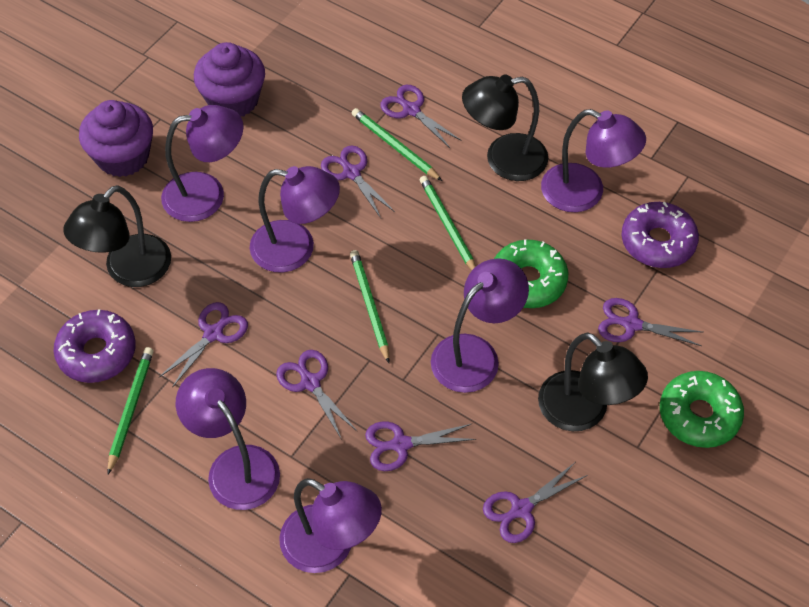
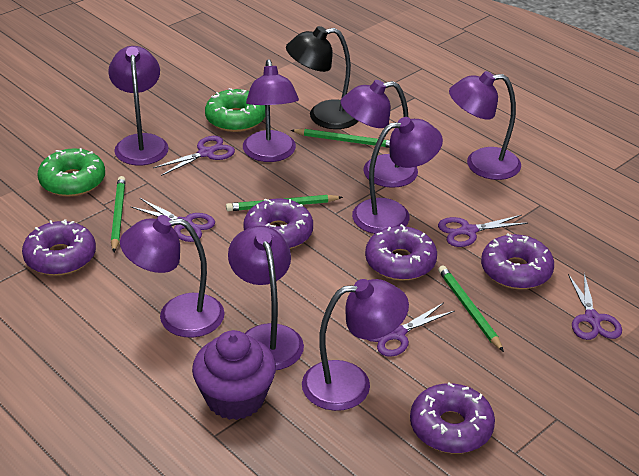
black lamp: [63,185,171,287] [462,74,548,181] [538,332,648,431] = 3 -> [286,26,358,129] = 1
purple cupcake: [79,100,153,177] [194,42,265,116] = 2 -> [192,330,276,420] = 1
purple donut: [53,309,136,383] [622,202,699,268] = 2 -> [22,219,96,276] [243,198,313,249] [365,224,437,281] [410,383,495,453] [481,233,554,289] = 5
purple lamp: [161,105,243,222] [176,368,280,510] [250,166,340,272] [279,478,382,573] [431,258,529,393] [541,109,646,212] = 6 -> [108,46,169,165] [120,215,225,338] [228,225,304,370] [243,59,299,162] [302,279,409,411] [341,80,418,188] [352,117,443,234] [449,71,521,180] = 8
purple scissors: [159,302,248,388] [276,350,357,440] [321,146,395,218] [365,422,476,471] [380,85,462,148] [483,463,588,543] [598,298,702,346] = 7 -> [130,198,215,242] [153,136,235,176] [369,302,455,357] [438,215,528,247] [568,273,622,340] = 5

